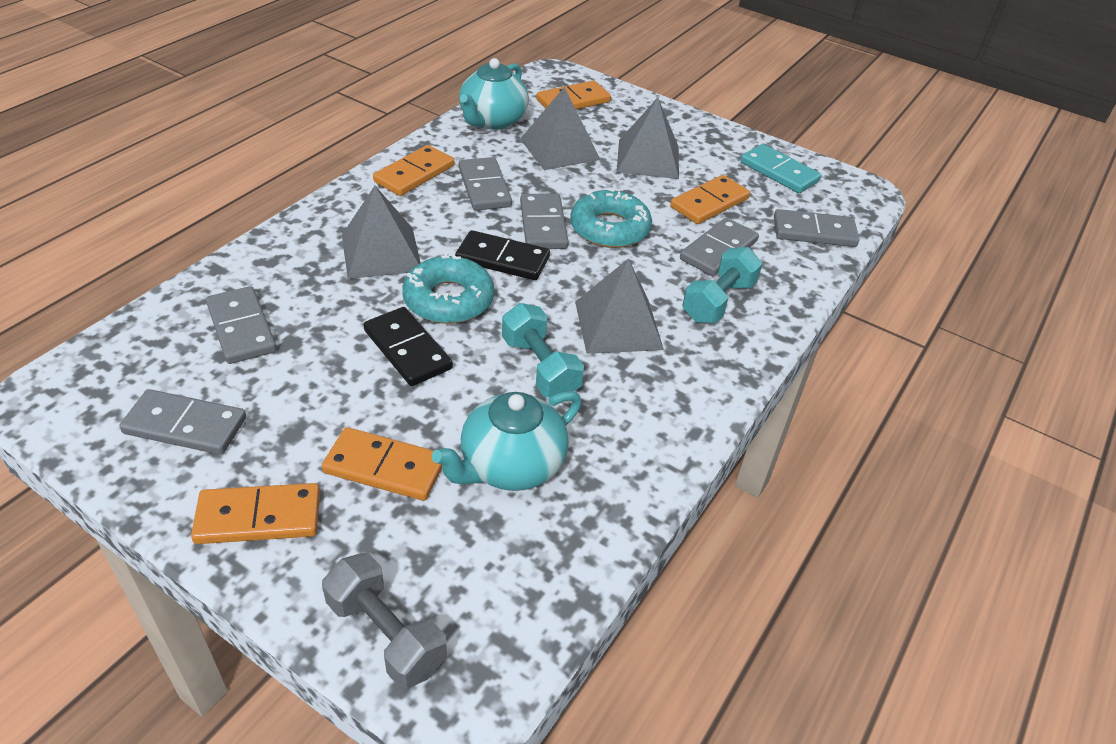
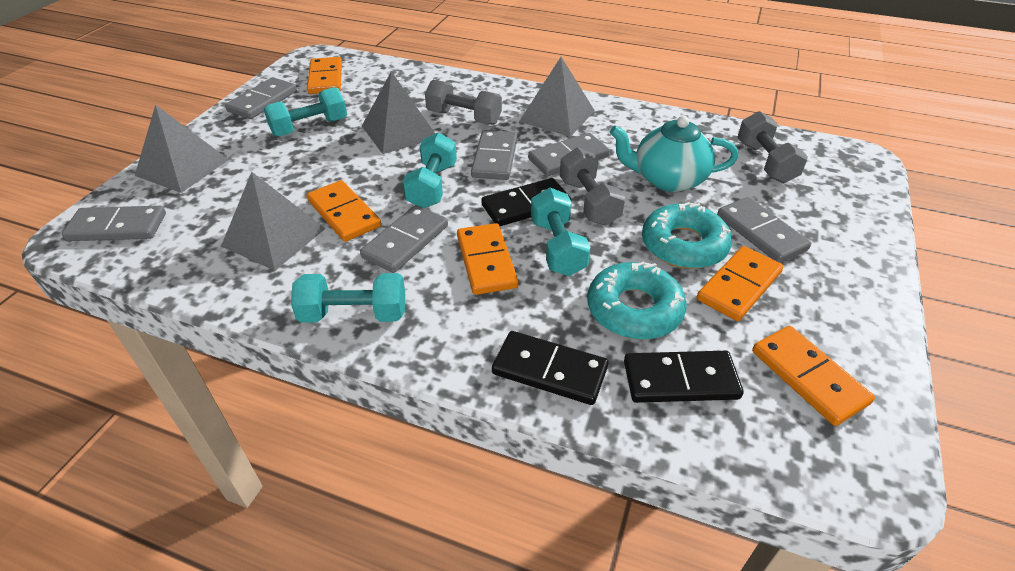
black domino: [363,307,453,386] [455,230,550,280] = 2 -> [481,178,571,226] [492,331,608,405] [624,351,744,403] = 3
grey dumbbell: [322,553,447,689] = 1 -> [425,80,502,125] [560,147,625,225] [737,111,808,183] = 3
turquoise domino: [740,144,821,193] = 1 -> none = 0
turquoise dumbbell: [502,303,584,397] [682,247,762,323] = 2 -> [263,87,347,137] [291,273,405,323] [403,132,457,208] [531,188,590,276] = 4
turquoise teapot: [432,391,582,491] [459,58,529,130] = 2 -> [610,116,738,192] = 1

